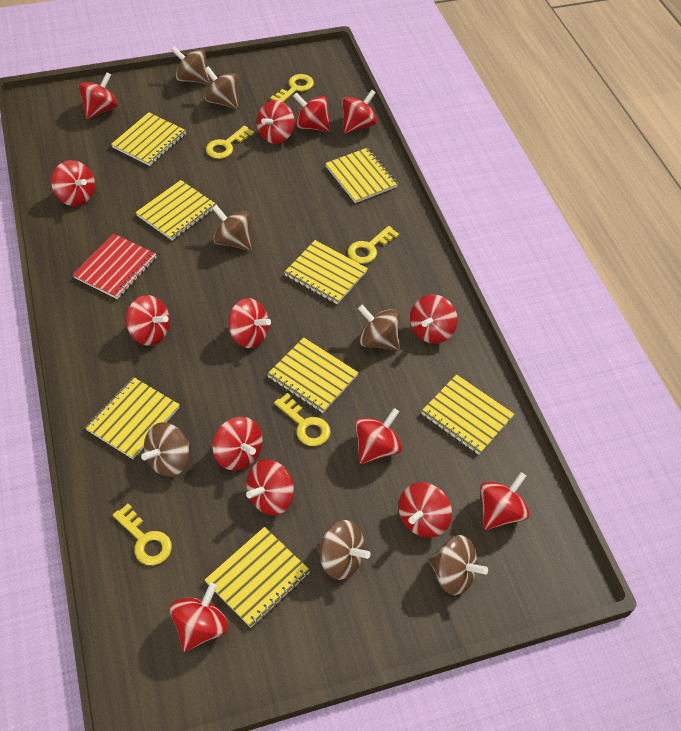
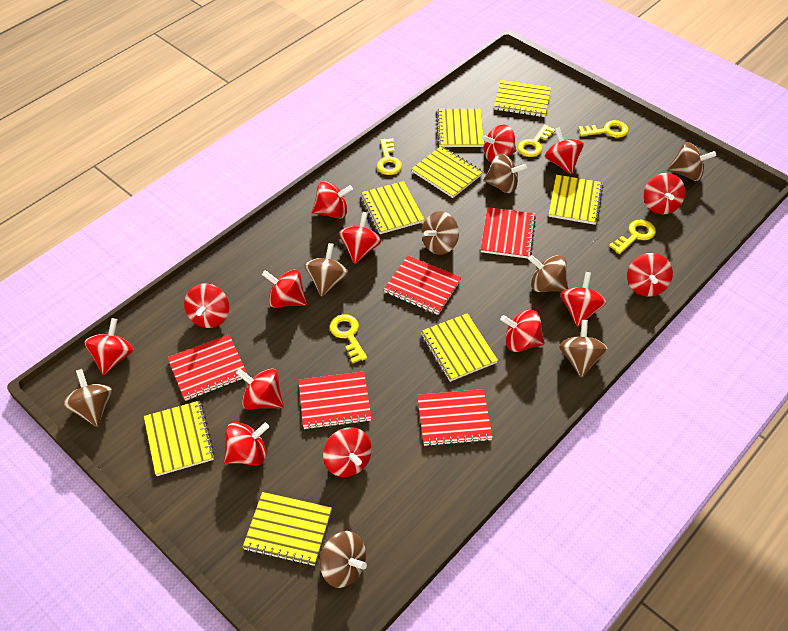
brown spinning top: [141,422,189,477] [171,46,210,84] [205,66,239,109] [212,205,252,251] [316,520,370,580] [358,305,400,351] [428,535,488,595] = 7 -> [63,369,113,427] [305,243,349,297] [320,531,367,588] [421,211,459,255] [484,153,527,193] [528,255,568,292] [559,320,608,378] [668,142,716,181] = 8
red notebook: [73,233,157,299] = 1 -> [167,335,248,401] [298,372,372,430] [384,255,461,315] [417,389,493,447] [480,207,536,258] = 5

